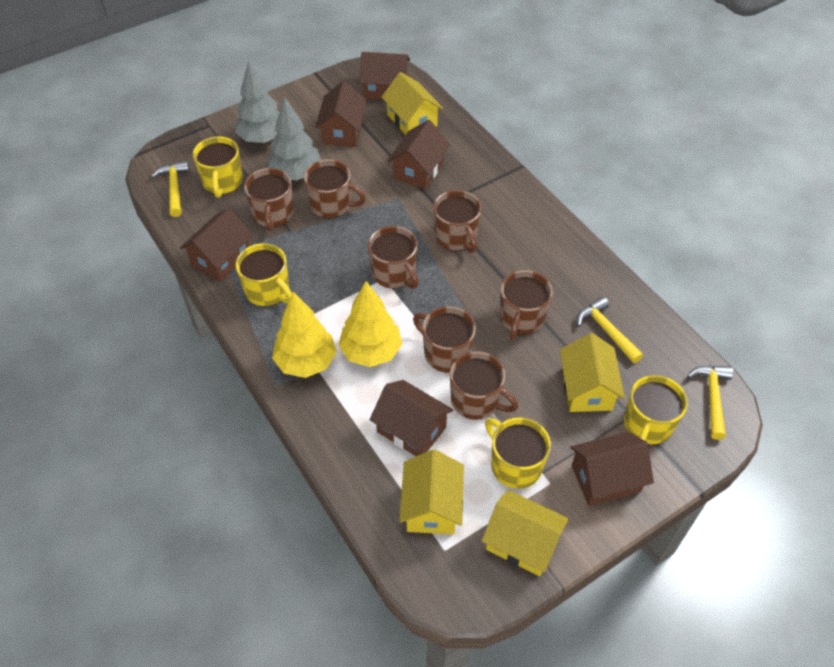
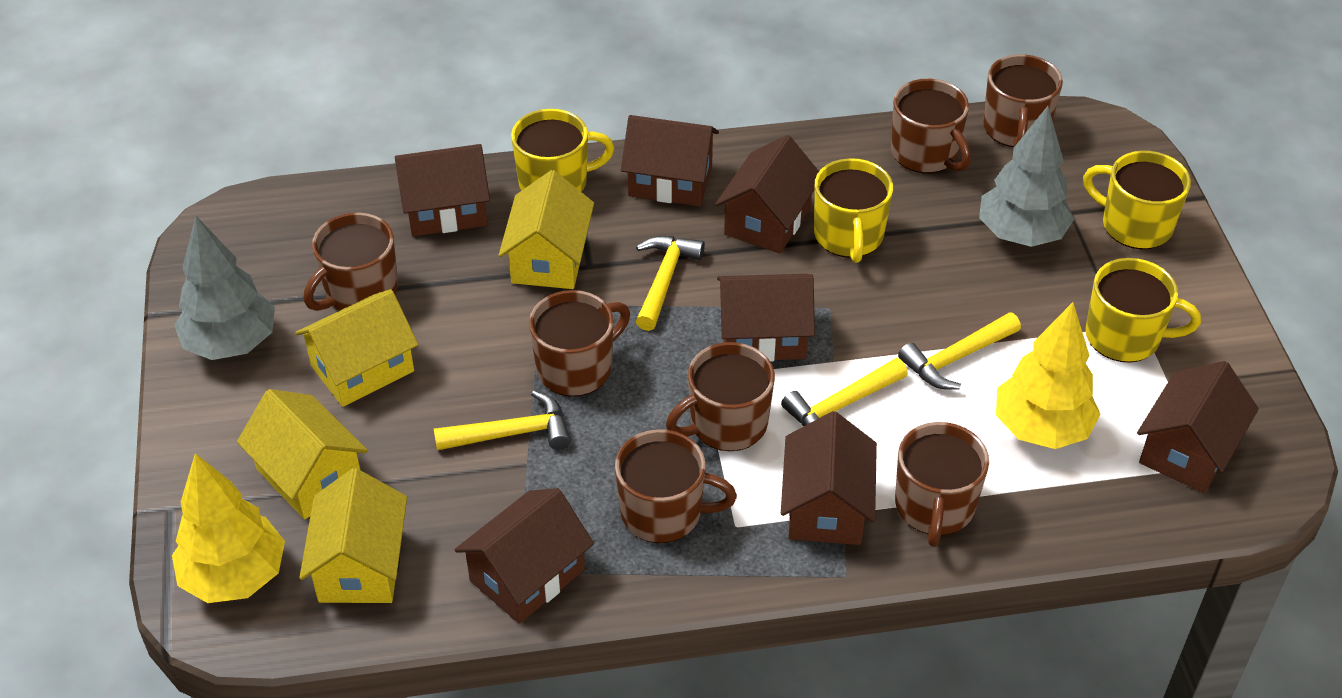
brown house: [180,208,253,282] [315,81,367,147] [360,52,410,100] [370,380,453,456] [387,120,450,189] [570,432,654,506] = 6 -> [395,144,490,236] [454,488,594,624] [621,115,719,206] [715,135,819,254] [717,274,815,362] [781,411,877,545] [1137,361,1259,493] = 7
yellow hammer: [151,161,190,217] [577,296,643,363] [687,365,733,440] = 3 -> [434,391,571,450] [635,236,705,331] [781,358,908,427] [898,312,1021,390] = 4

